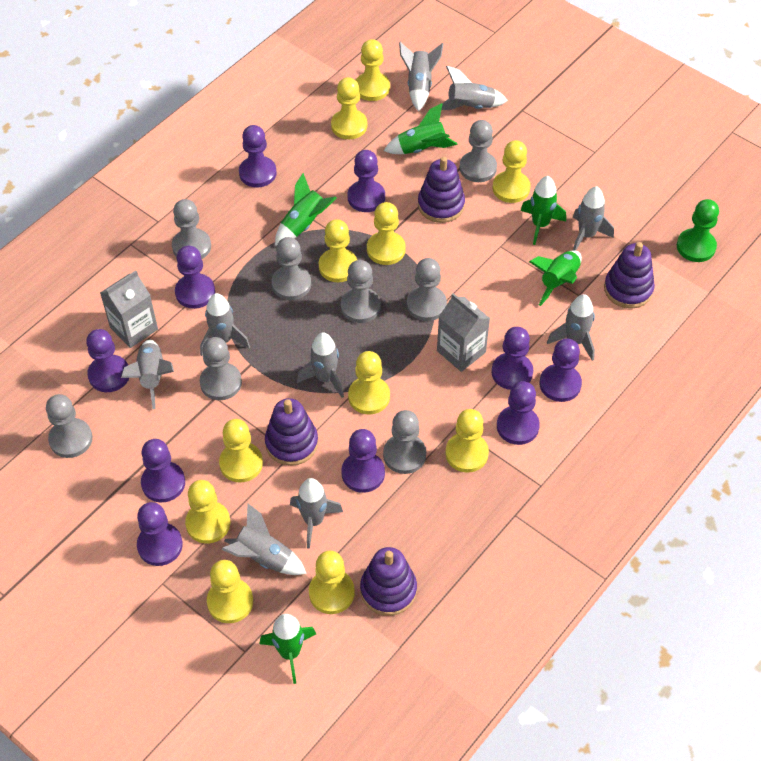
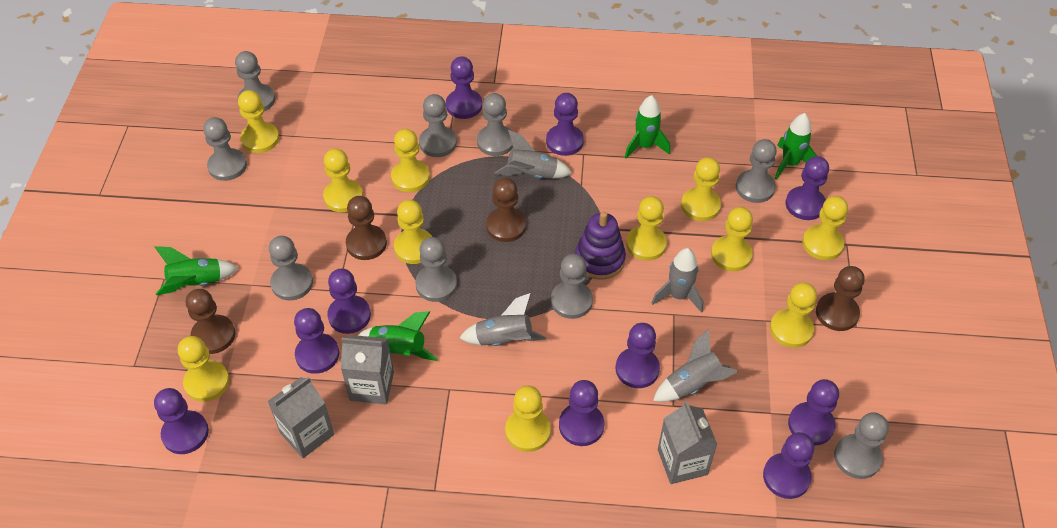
brown pawn: none = 0 -> [186,289,235,354] [346,196,387,260] [486,178,526,242] [816,266,865,331] = 4
green pawn: [677,199,719,262] = 1 -> none = 0
green rocket: [260,614,316,684] [275,173,337,246] [384,103,458,154] [521,176,566,245] [529,250,582,306] = 5 -> [155,246,238,295] [358,311,438,361] [625,95,670,158] [775,113,817,180] = 4
grey carton: [100,271,158,348] [437,293,490,372] = 2 -> [267,377,334,458] [341,335,394,404] [658,401,717,484] = 3
grey pawn: [46,394,92,458] [172,199,211,259] [200,337,242,400] [271,237,311,300] [341,260,381,323] [383,410,426,474] [407,258,447,321] [459,120,497,182] = 8 -> [203,117,247,181] [235,51,275,111] [269,236,313,301] [415,237,457,302] [419,94,457,157] [477,93,513,156] [551,254,593,319] [736,139,777,203] [834,412,889,479] = 9
grey rocket: [121,340,174,409] [200,293,250,356] [222,504,307,575] [290,478,343,549] [297,332,344,398] [399,42,443,111] [441,66,508,110] [547,294,595,361] [573,186,614,251] = 9 -> [459,293,546,346] [495,130,572,179] [652,248,703,313] [653,329,738,402] = 4
purple stacking toy: [265,398,318,466] [360,547,417,616] [418,157,465,223] [604,242,655,309] = 4 -> [575,211,626,280] = 1

